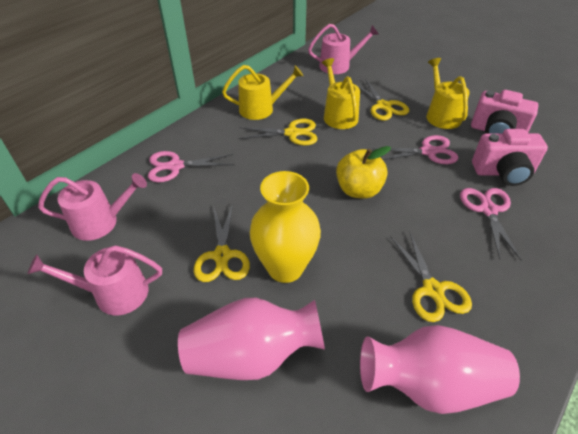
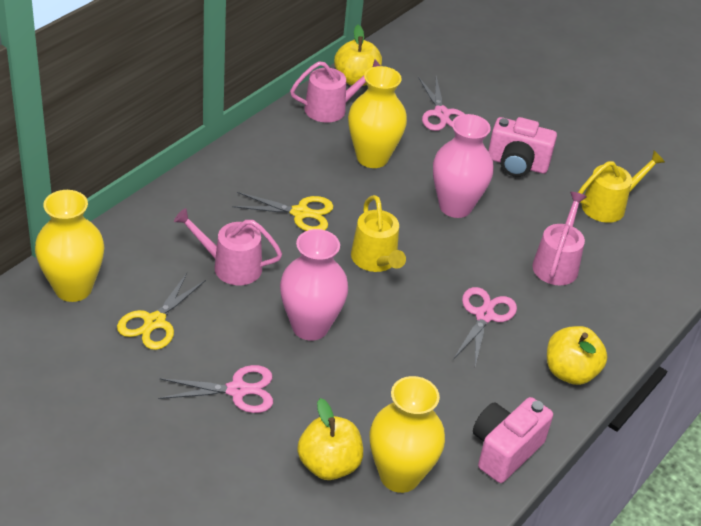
yellow apple: [336,146,391,199] = 1 -> [297,398,363,480] [334,25,382,86] [547,326,608,385] = 3
yellow scissors: [194,204,250,282] [238,119,318,145] [352,79,409,120] [390,231,472,322] = 4 -> [117,273,206,350] [232,192,333,231] = 2
yellow vase: [250,171,321,283] = 1 -> [35,190,104,302] [348,66,407,168] [369,376,445,493] = 3
yellow watering can: [222,65,303,120] [322,58,360,129] [426,58,470,129] = 3 -> [351,195,406,272] [578,151,665,223] = 2

